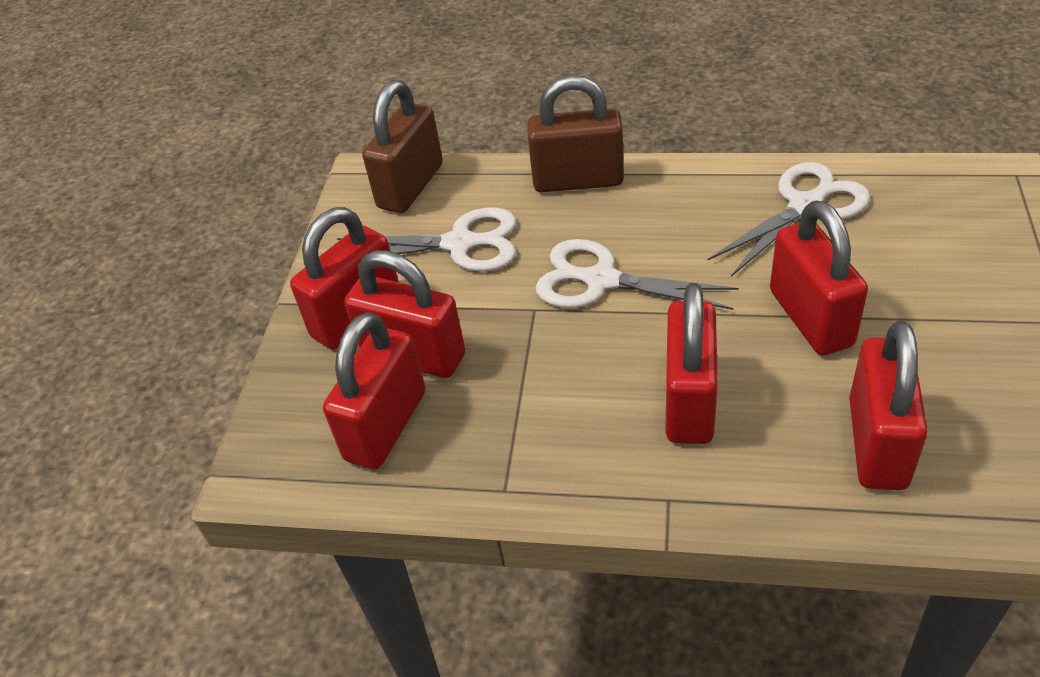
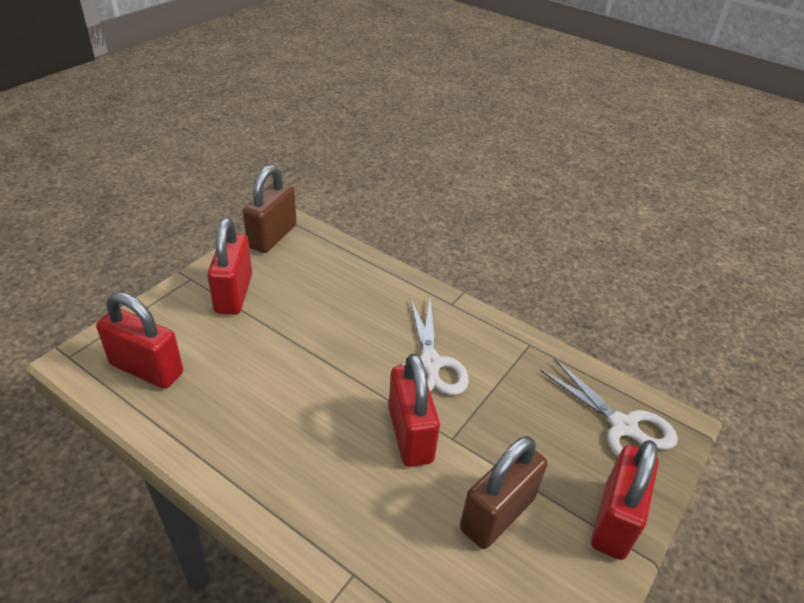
red padlock: [290,207,399,349] [323,312,426,469] [344,250,465,378] [665,283,718,444] [770,201,868,356] [849,321,928,490] = 6 -> [96,292,183,389] [207,218,252,315] [389,353,440,467] [591,440,659,560] = 4
white scissors: [337,207,516,272] [536,239,739,310] [708,162,870,277] = 3 -> [402,299,469,395] [539,358,678,457] = 2

